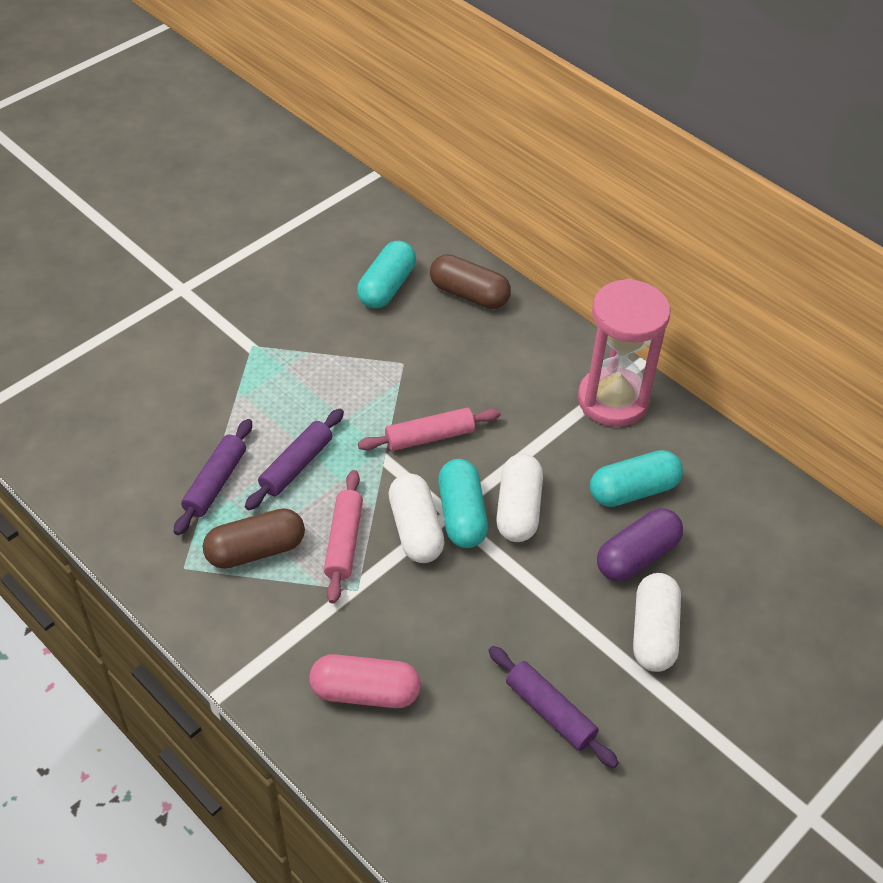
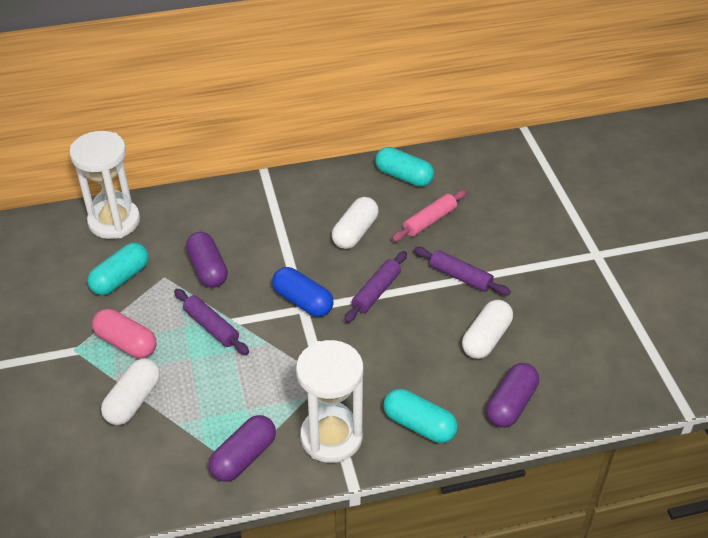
blue capsule: none = 0 -> [272,267,334,317] = 1
brown capsule: [203,508,305,569] [430,254,511,309] = 2 -> none = 0
pink hourglass: [578,279,670,427] = 1 -> none = 0
pink rolling pin: [324,470,363,604] [358,408,501,451] = 2 -> [392,190,467,242] = 1
purple capsule: [597,508,683,581] = 1 -> [186,232,228,288] [209,415,276,482] [486,363,539,428] = 3
white hourglass: none = 0 -> [70,131,140,239] [296,340,363,463] = 2

